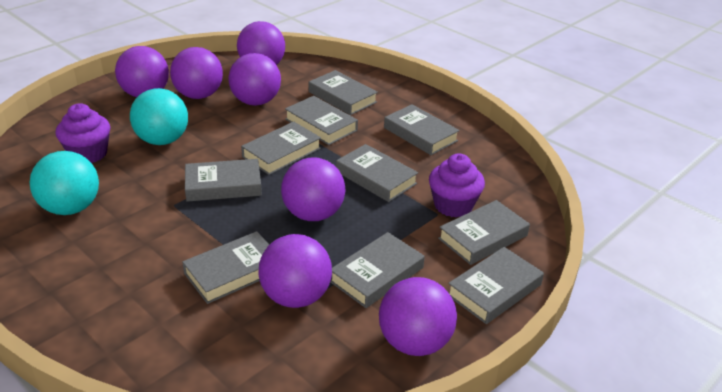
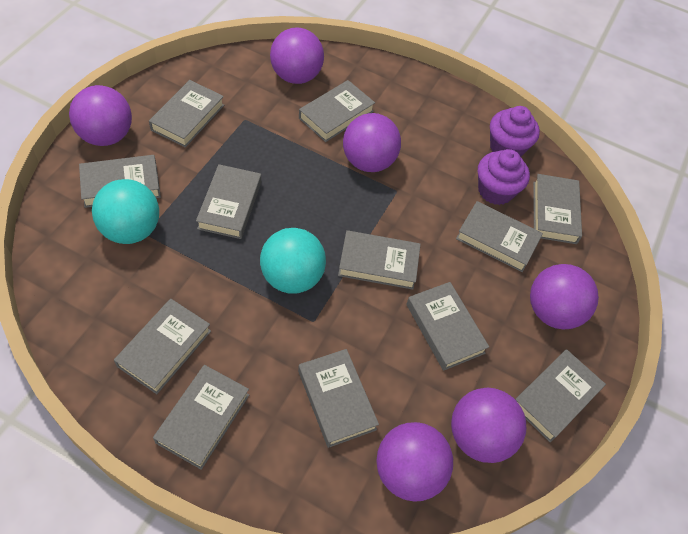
grey book: [182,231,269,304] [185,159,262,202] [241,121,321,175] [285,96,358,145] [309,70,378,115] [330,232,425,308] [336,144,418,202] [384,104,460,155] [438,200,530,265] [448,247,544,324] = 10 -> [79,155,161,208] [114,299,211,394] [149,80,224,148] [153,365,249,470] [196,164,261,239] [298,349,379,448] [299,80,375,142] [338,230,421,290] [406,282,489,371] [456,201,543,272] [515,349,606,442] [533,174,582,244] = 12
purple ball: [115,46,169,97] [170,47,223,99] [228,53,281,106] [237,21,285,65] [258,234,332,308] [281,157,345,221] [379,277,457,356] = 7 -> [69,85,132,146] [270,27,324,84] [343,113,401,172] [376,422,453,502] [451,388,526,463] [530,264,599,330] = 6

